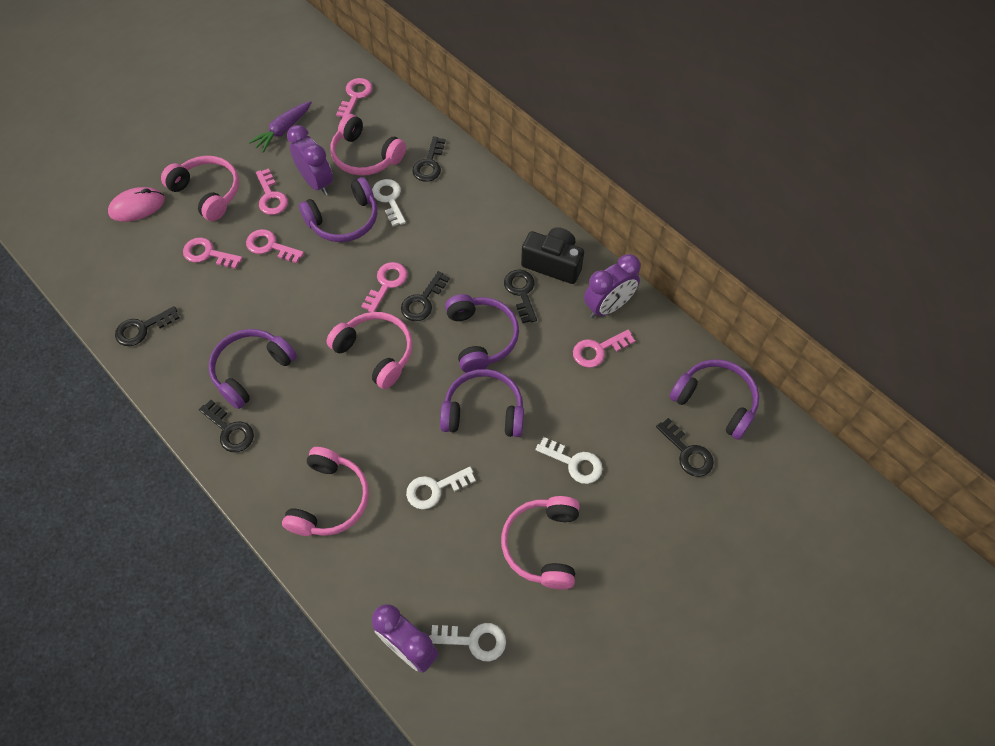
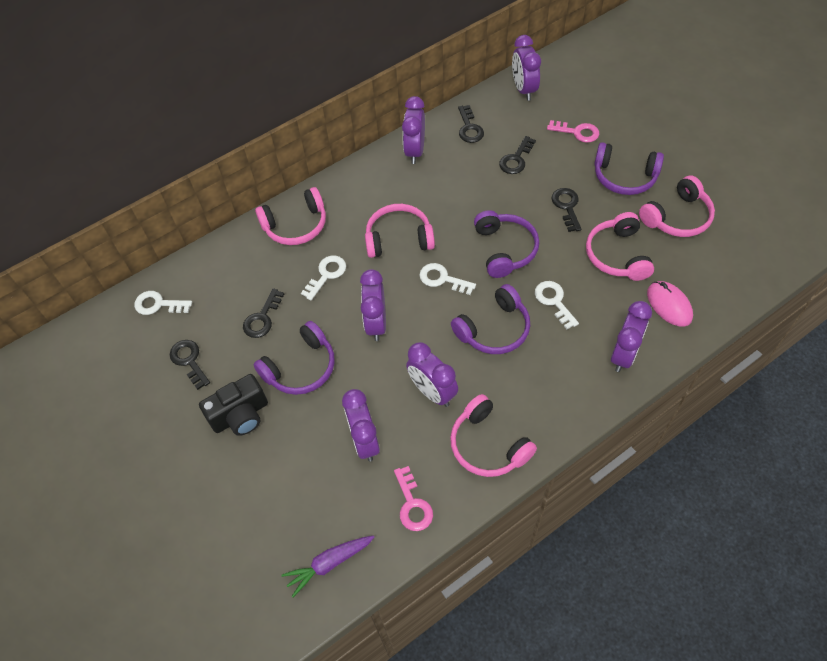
black key: [115,306,179,346] [199,400,254,452] [401,271,450,321] [412,136,446,182] [504,270,537,323] [656,418,714,477] = 6 -> [170,340,210,390] [243,288,284,338] [458,105,484,143] [499,136,536,174] [552,188,581,232] = 5
pink key: [183,237,243,269] [246,229,304,263] [256,168,288,215] [336,78,372,117] [361,262,408,312] [573,329,635,368] = 6 -> [394,466,433,531] [547,120,599,143] = 2
purple clock: [287,125,333,195] [372,604,439,673] [584,254,641,318] = 3 -> [342,389,380,462] [360,269,386,341] [402,96,425,164] [406,342,458,407] [512,35,541,101] [611,301,652,372] = 6
purple headphones: [209,329,297,409] [299,177,377,242] [440,369,524,437] [445,294,519,373] [670,359,759,440] = 5 -> [254,321,335,395] [451,284,530,354] [474,210,539,278] [594,142,664,195] = 4

